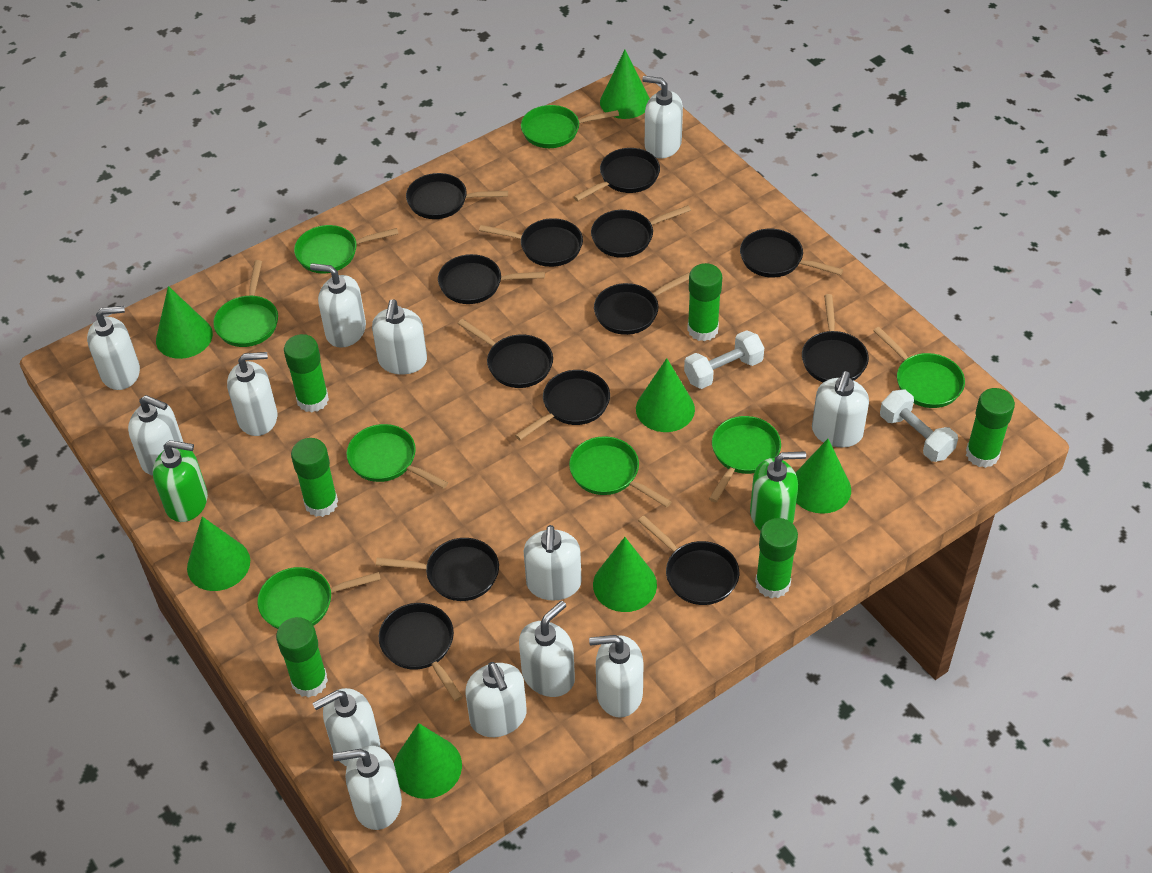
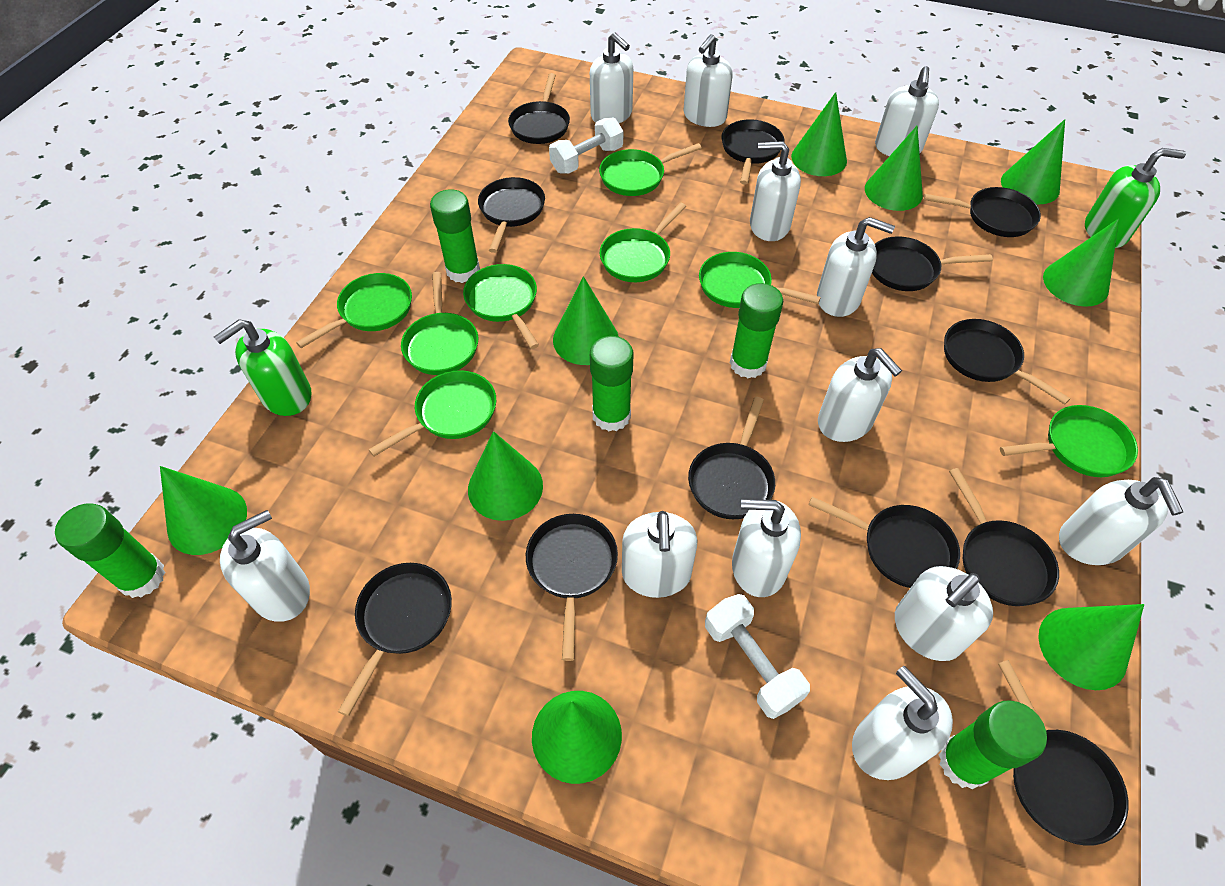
black pan: [376,538,499,601] [379,603,463,702] [406,173,508,219] [438,254,545,304] [458,319,553,388] [479,218,583,267] [515,370,610,440] [574,148,660,201] [591,205,691,258] [594,272,690,335] [638,516,739,605] [740,229,843,278] [802,294,869,382] = 13 -> [338,563,452,716] [478,177,545,253] [508,73,570,144] [526,514,618,661] [688,397,775,519] [721,119,784,185] [808,496,960,588] [872,236,993,291] [924,187,1041,237] [944,319,1071,404] [949,468,1059,606] [998,660,1129,846] = 12
green cone: [156,286,213,359] [187,516,250,591] [394,723,462,799] [593,537,657,612] [600,50,650,119] [636,358,695,432] [796,439,851,514] = 7 -> [160,466,247,555] [468,431,543,521] [532,691,622,784] [553,276,619,365] [791,92,847,176] [865,126,923,211] [1001,119,1065,205] [1038,604,1144,690] [1043,218,1119,307] = 9
green glue stick: [276,617,328,698] [284,334,329,413] [291,438,338,517] [687,263,722,341] [755,518,798,599] [966,388,1015,468] = 6 -> [55,504,165,598] [430,189,480,283] [590,336,633,431] [730,283,783,378] [938,700,1047,789] = 5
white soap dispenser: [87,306,140,390] [128,395,183,476] [227,352,277,436] [310,263,366,348] [312,688,380,766] [333,746,402,830] [372,299,427,374] [465,662,527,737] [519,601,575,697] [524,525,582,601] [589,635,643,718] [642,76,683,158] [812,371,869,447] = 13 -> [220,510,310,622] [590,32,633,123] [622,511,697,598] [684,34,733,127] [732,499,801,597] [750,141,801,241] [817,217,895,317] [818,348,902,442] [852,666,953,780] [875,66,939,156] [895,566,993,661] [1059,477,1183,565] = 12

